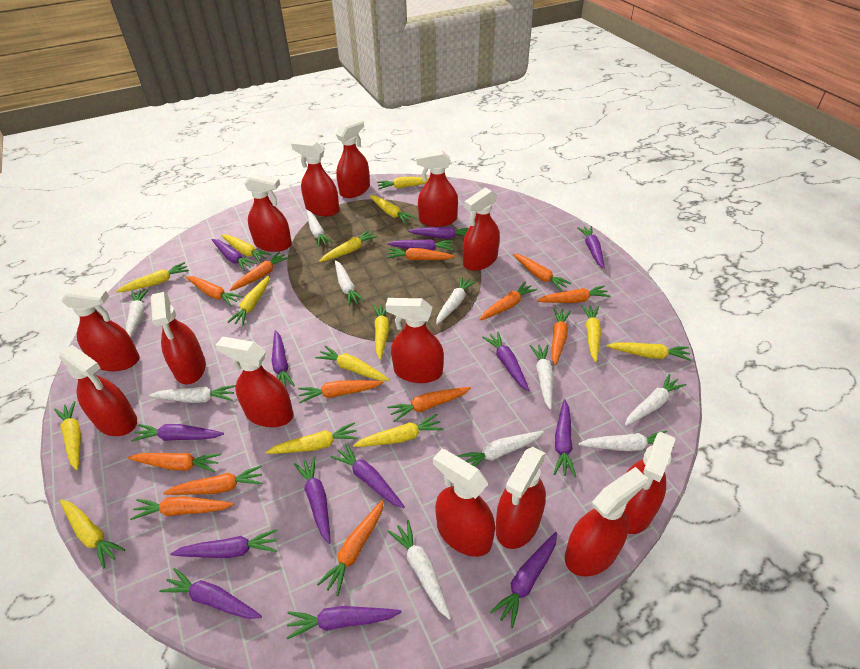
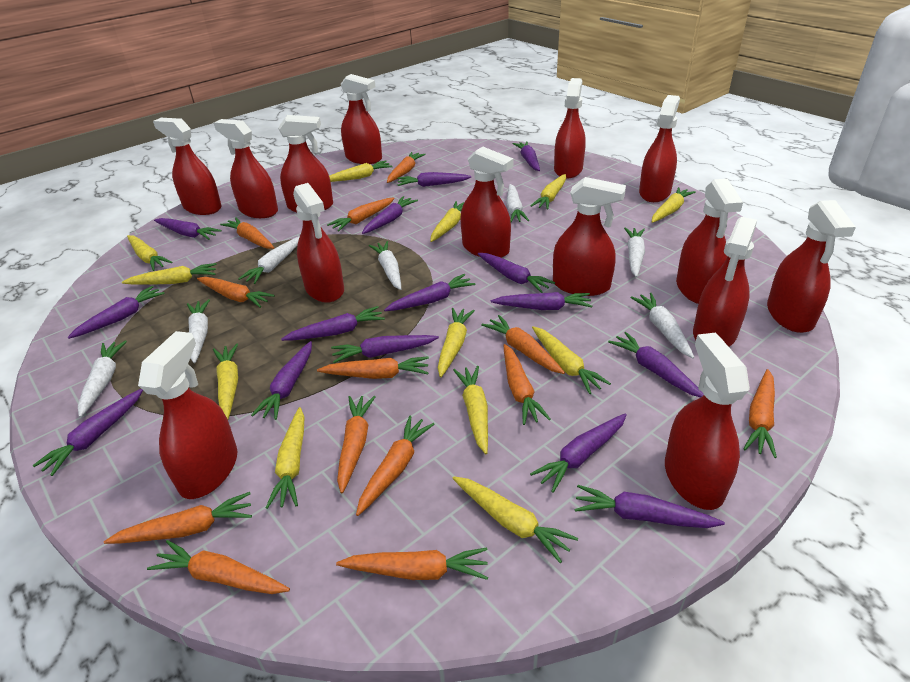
purple carrot: [131,424,224,442] [159,568,262,619] [170,529,278,558] [211,239,257,271] [272,330,295,387] [286,606,402,639] [294,456,331,544] [330,443,405,508] [387,239,454,251] [408,227,469,239] [482,331,529,391] [490,532,557,628] [554,399,576,477] [577,226,605,269] = 14 -> [32,389,143,476] [67,286,165,339] [154,218,222,240] [251,341,312,420] [281,306,385,341] [331,335,439,363] [362,196,418,234] [384,274,476,311] [398,172,471,187] [478,253,555,293] [491,292,592,310] [512,141,540,171] [530,414,627,493] [574,485,725,528] [608,332,704,397] = 15
white carrot: [126,289,149,338] [149,385,236,403] [307,210,333,247] [335,260,365,306] [388,520,451,620] [436,277,476,325] [457,431,544,467] [530,344,553,410] [578,430,674,451] [625,374,686,426] = 10 -> [78,340,127,418] [187,299,210,363] [238,236,300,284] [369,241,401,290] [506,184,529,222] [624,228,645,277] [630,293,694,359] = 7
yellow carrot: [54,401,81,470] [60,499,125,569] [116,262,189,293] [221,234,271,263] [227,276,269,326] [265,423,358,454] [315,346,389,381] [319,230,378,262] [353,414,444,447] [369,195,416,224] [373,304,389,360] [377,177,429,189] [581,305,601,362] [607,343,691,361] = 14 -> [122,263,217,285] [127,235,172,271] [213,344,238,419] [266,407,304,509] [329,161,393,182] [430,201,464,242] [438,308,475,378] [452,477,578,563] [453,366,488,454] [531,174,566,210] [532,326,611,394] [652,187,696,223] = 12

